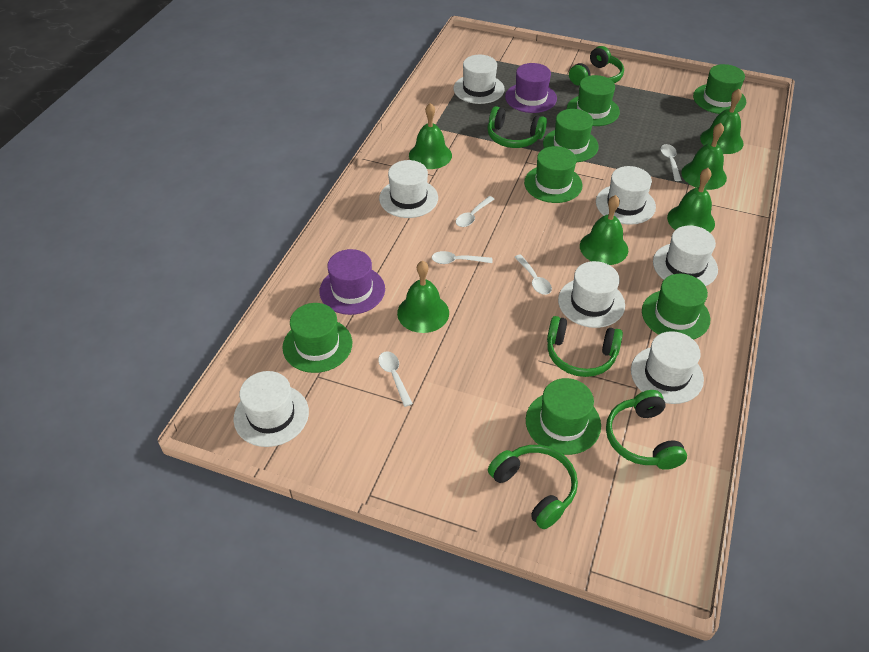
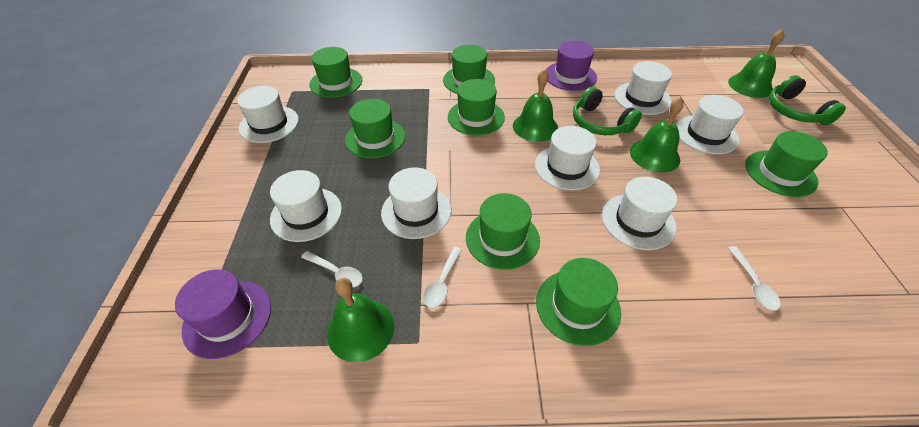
green bell: [397,261,449,333] [409,103,452,169] [580,195,628,265] [667,168,715,232] [681,123,727,190] [700,89,744,154] = 6 -> [327,278,394,362] [513,69,558,142] [630,97,684,173] [728,29,785,98] = 4
green headphones: [487,106,547,148] [488,445,578,529] [547,316,623,377] [569,46,624,86] [606,390,687,470] = 5 -> [573,87,642,135] [769,75,846,125] = 2
white spoon: [378,351,413,407] [432,251,492,264] [456,196,494,227] [515,254,552,295] [661,144,681,181] = 5 -> [301,251,363,287] [423,247,462,308] [728,246,781,311] = 3

